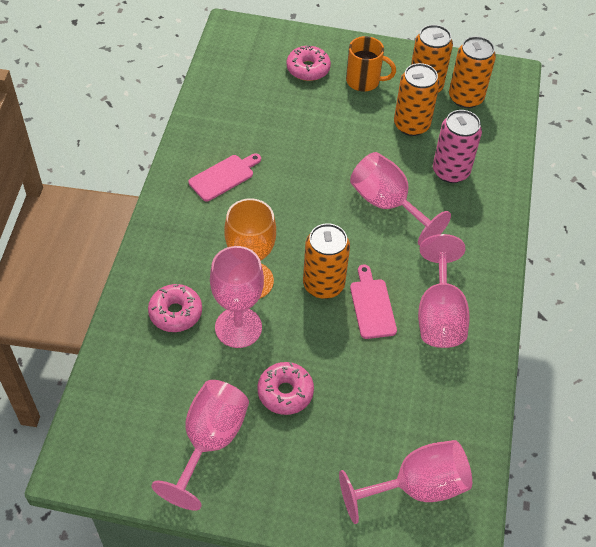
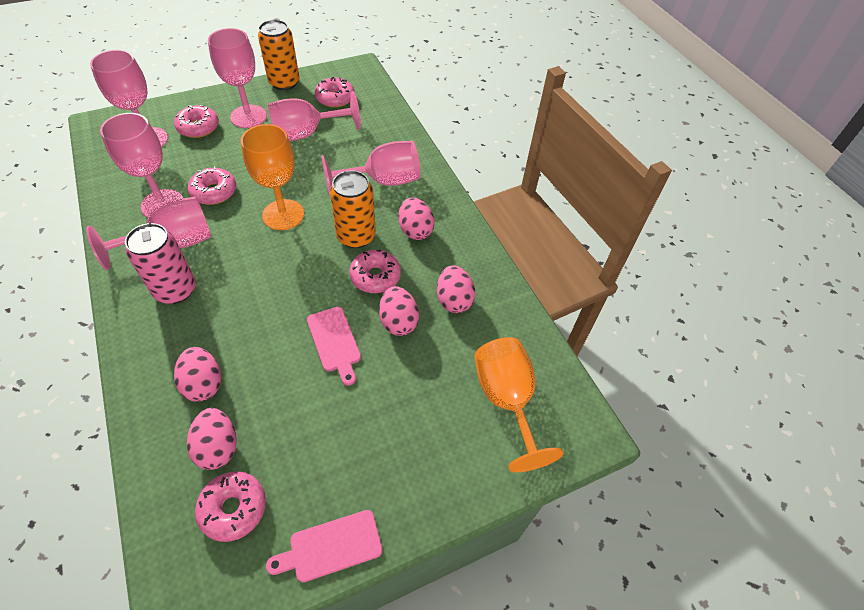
orange can: [303,223,350,299] [394,63,439,136] [411,25,453,93] [449,36,496,108] = 4 -> [258,20,300,90] [330,170,376,248] = 2
orange goblet: [224,198,276,299] = 1 -> [241,124,304,230] [474,337,564,472] = 2
orange mug: [346,36,396,91] = 1 -> none = 0
pink donut: [148,284,202,332] [257,362,314,415] [287,45,331,81] = 3 -> [174,105,219,138] [188,166,236,205] [195,471,266,542] [315,77,355,108] [349,250,401,293] = 5
pink egg: none = 0 -> [174,347,221,402] [187,408,237,470] [379,286,419,336] [399,198,435,240] [437,265,475,313] = 5
pink goblet: [151,380,249,511] [210,246,264,348] [339,440,472,524] [350,152,451,246] [418,234,470,348] = 5 -> [86,197,212,270] [90,50,168,147] [100,113,183,217] [208,28,267,128] [267,91,361,141] [321,141,420,195] = 6

